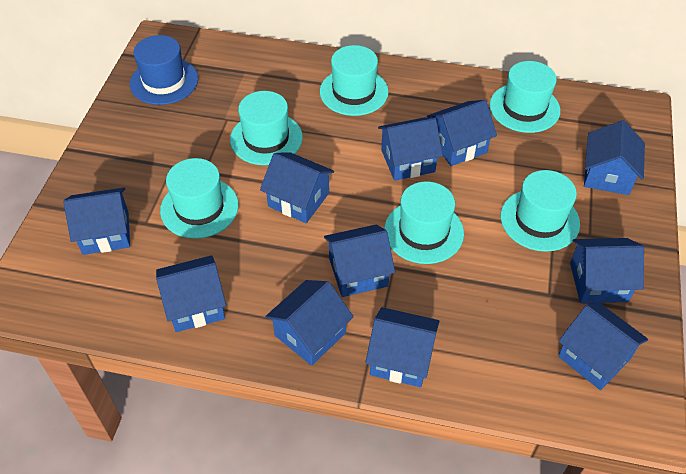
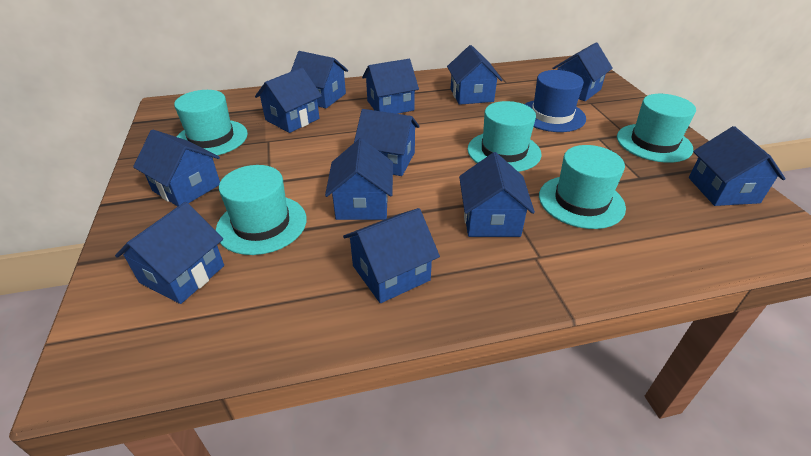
blue house: [63,188,130,255] [156,255,226,332] [260,153,334,223] [265,280,354,366] [324,224,395,297] [365,307,440,387] [378,118,443,181] [427,100,497,166] [558,302,648,390] [570,238,644,303] [584,120,645,195] = 11 -> [115,202,224,304] [133,129,220,206] [255,68,322,133] [291,51,348,108] [325,138,393,220] [343,208,440,303] [354,109,420,176] [362,59,419,114] [447,45,502,105] [459,152,535,237] [552,42,613,101] [689,126,786,206] = 12
turquoise hat: [160,158,239,239] [230,91,303,165] [320,45,389,116] [384,182,464,264] [490,61,560,133] [500,170,580,252] = 6 -> [174,90,248,156] [216,165,307,255] [467,101,541,172] [539,145,626,229] [617,94,696,163] = 5

